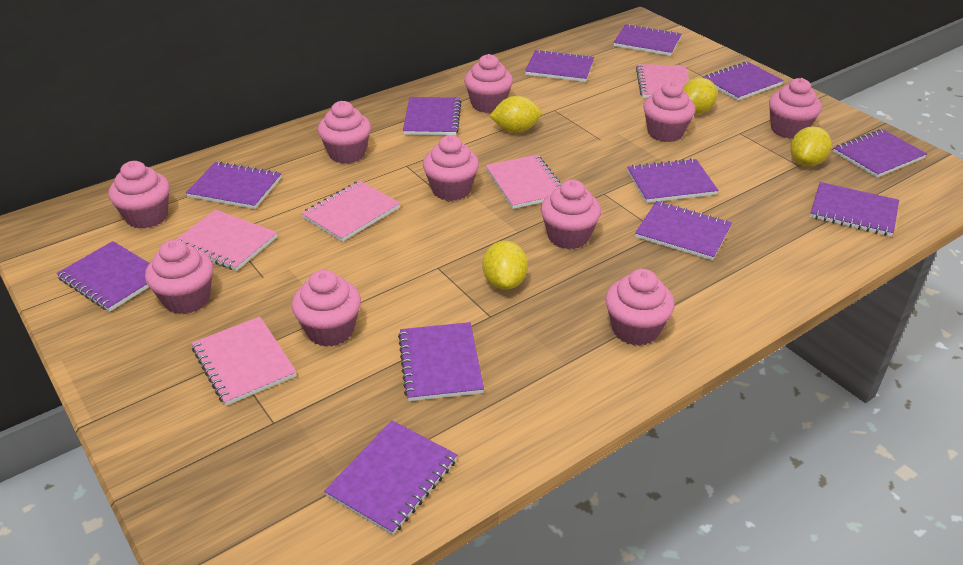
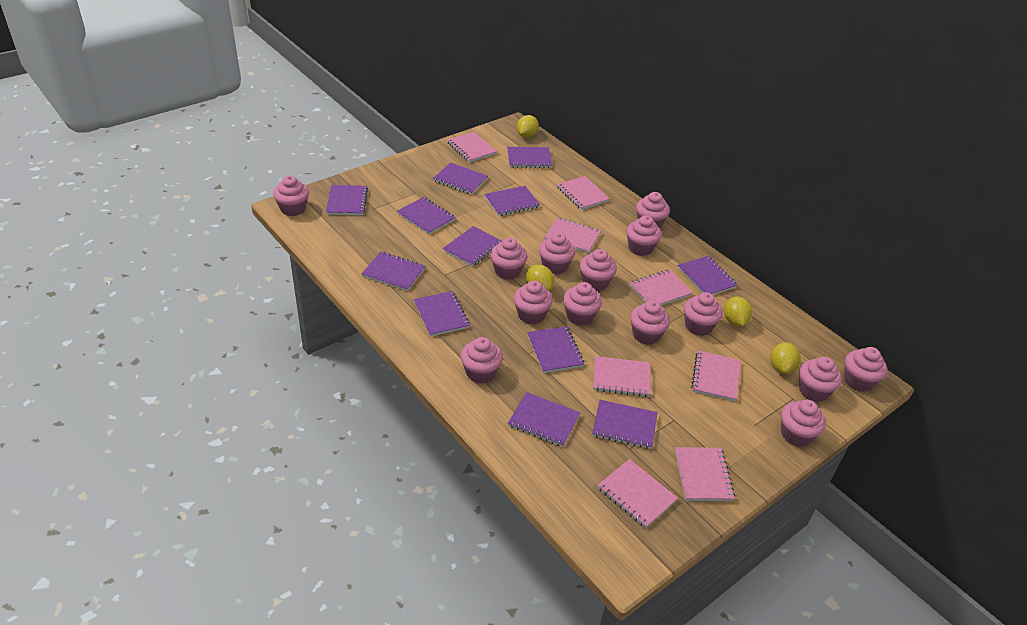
pink cupcake: [108,161,170,229] [145,240,213,314] [292,270,361,347] [318,101,371,164] [423,135,479,201] [464,54,513,113] [541,180,601,249] [605,269,675,346] [643,81,695,142] [769,78,822,139] = 10 -> [273,176,309,216] [461,337,503,383] [490,238,527,280] [514,281,553,324] [539,233,575,274] [563,282,602,326] [580,249,617,291] [626,215,662,256] [630,301,670,345] [636,192,670,228] [684,292,723,336] [781,400,826,447] [799,357,842,402] [844,347,887,392] = 14
pink notebook: [175,210,277,271] [192,317,297,406] [301,181,400,242] [485,155,561,209] [636,64,689,98] = 5 -> [447,132,497,162] [545,217,601,253] [557,176,610,210] [593,356,651,397] [597,459,678,528] [629,270,693,305] [675,447,735,501] [691,351,740,401] = 8

